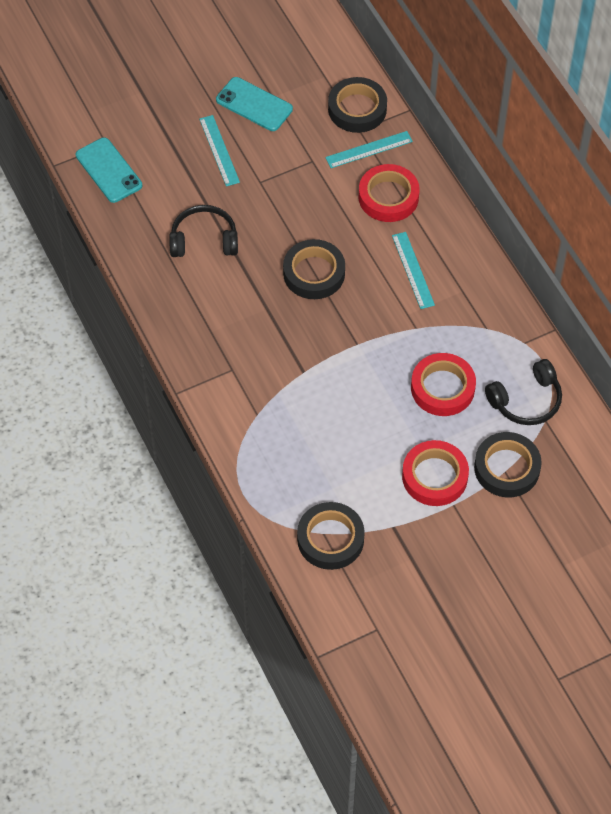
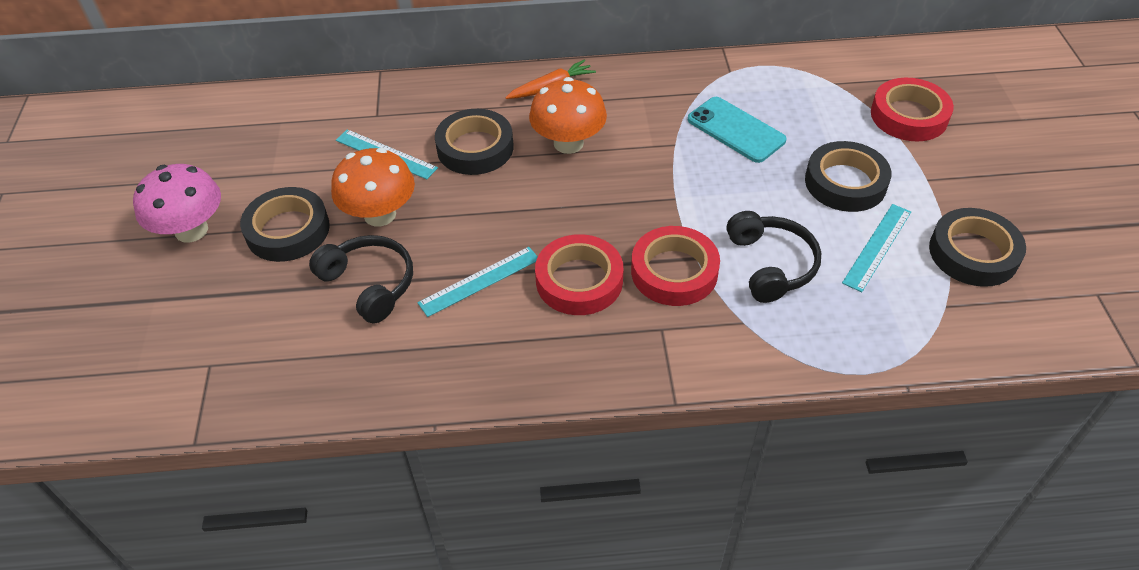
orange carrot: none = 0 -> [505,60,596,99] = 1
orange mushroom: none = 0 -> [331,148,415,227] [529,77,607,154] = 2
pink mushroom: none = 0 -> [133,164,221,243] = 1
turquoise phone: [76,137,142,203] [216,77,293,131] = 2 -> [688,97,786,163] = 1

